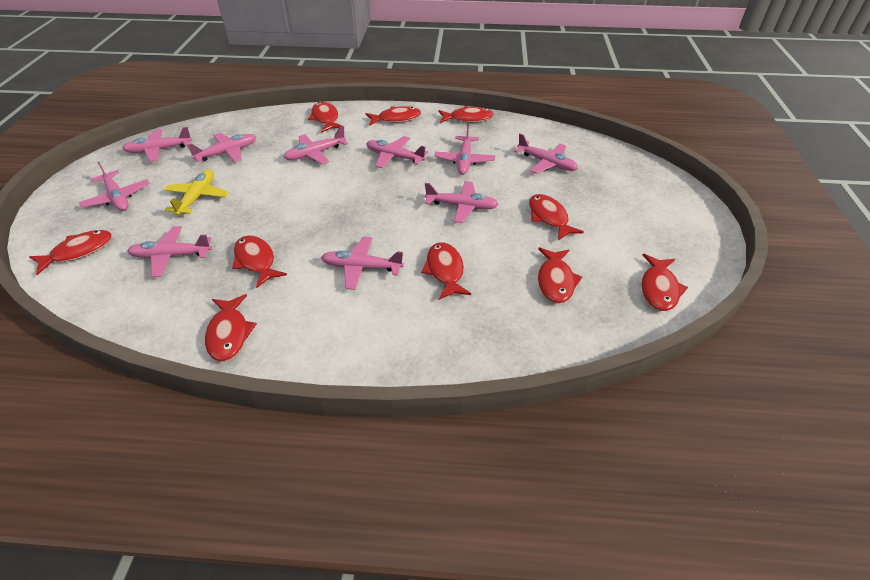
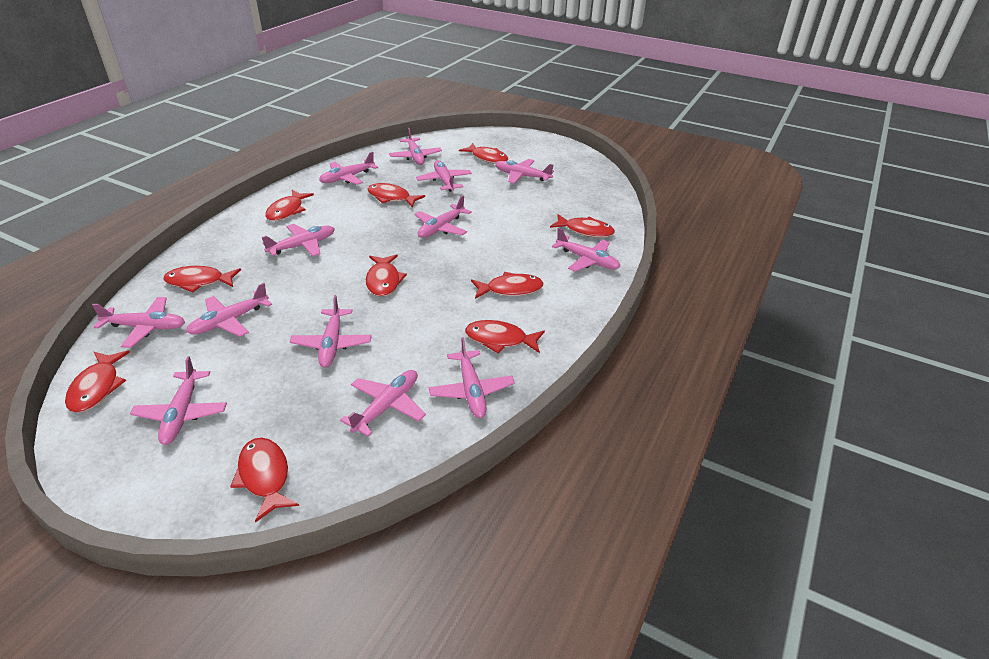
pink plane: [79,162,150,211] [122,127,193,162] [127,226,212,277] [187,133,256,162] [284,126,348,165] [321,237,404,290] [366,136,428,168] [425,181,499,223] [435,125,495,175] [514,134,578,174] = 10 -> [92,297,185,348] [130,356,227,445] [186,283,272,337] [262,224,335,256] [290,295,372,367] [319,152,378,185] [340,370,426,436] [389,128,442,165] [415,195,472,238] [416,160,472,192] [429,337,515,418] [495,159,554,184] [552,228,620,272] = 13
yellow plane: [164,169,229,215] = 1 -> none = 0

